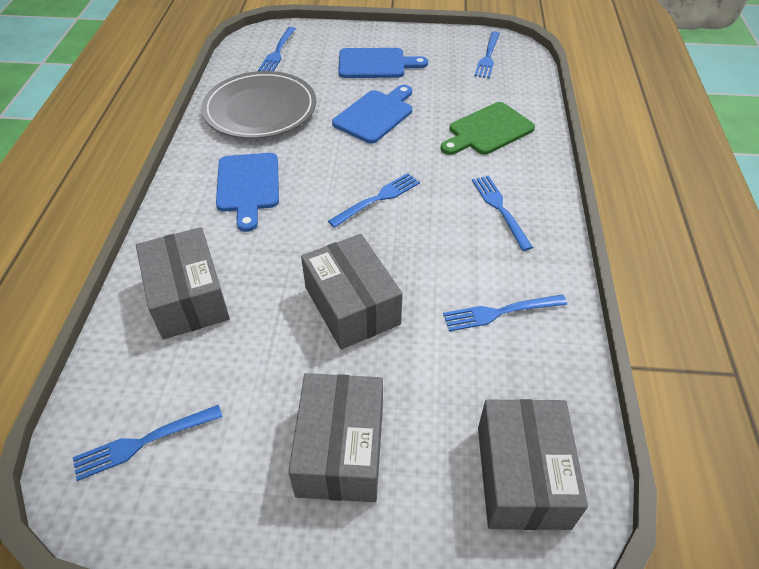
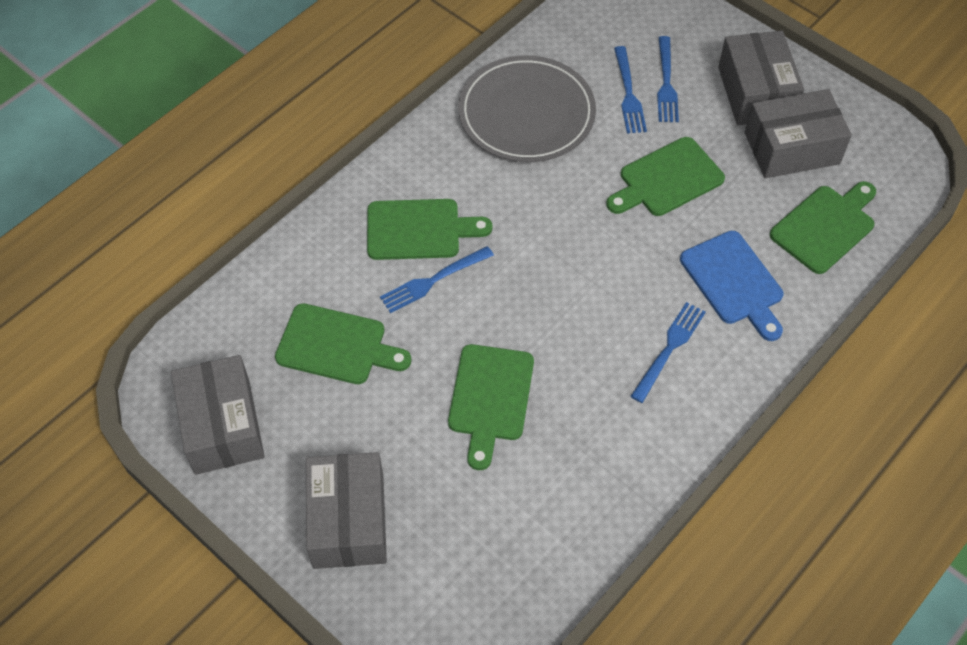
blue cutting board: [216,153,279,232] [332,85,412,144] [339,48,428,78] = 3 -> [680,231,783,341] = 1
blue fork: [73,405,223,481] [258,27,296,71] [328,173,420,228] [443,295,567,331] [472,175,533,251] [474,31,500,78] = 6 -> [380,246,494,313] [614,46,647,133] [630,302,706,403] [657,36,679,122] = 4
green cutting board: [441,102,535,155] = 1 -> [275,303,411,384] [367,199,492,260] [448,344,534,470] [606,137,725,216] [770,181,876,274] = 5

